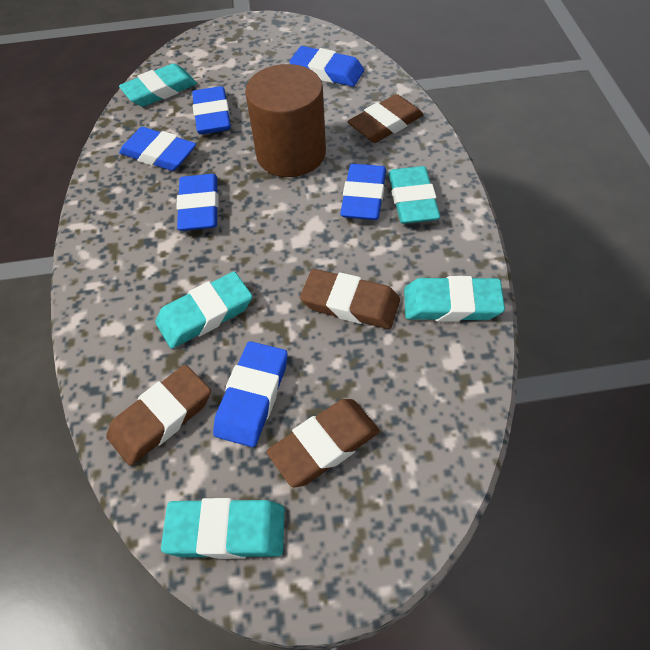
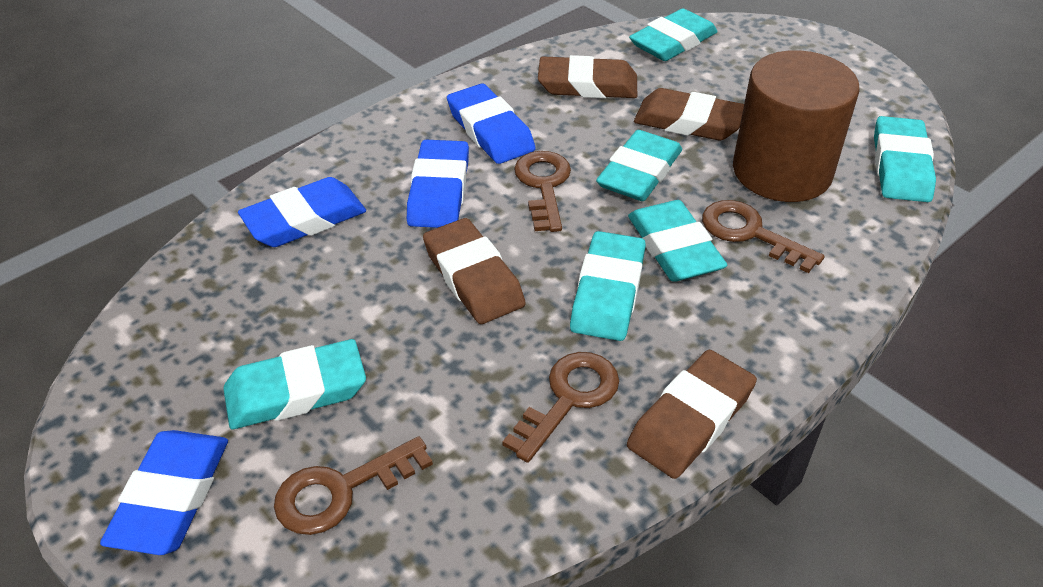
blue eraser: [119,127,196,171] [176,174,218,231] [192,86,231,134] [213,341,288,447] [289,46,364,87] [340,164,386,220] = 6 -> [100,430,228,555] [238,177,366,247] [407,140,469,228] [447,83,536,164] = 4
brown key: none = 0 -> [274,436,433,535] [502,352,619,463] [514,151,571,232] [702,200,825,273] = 4
turquoise eraser: [119,63,197,107] [155,271,252,349] [161,498,285,559] [388,166,440,224] [404,276,505,322] = 5 -> [223,339,366,429] [570,231,646,341] [596,130,682,201] [628,200,727,282] [629,8,718,61] [874,116,936,202] = 6

